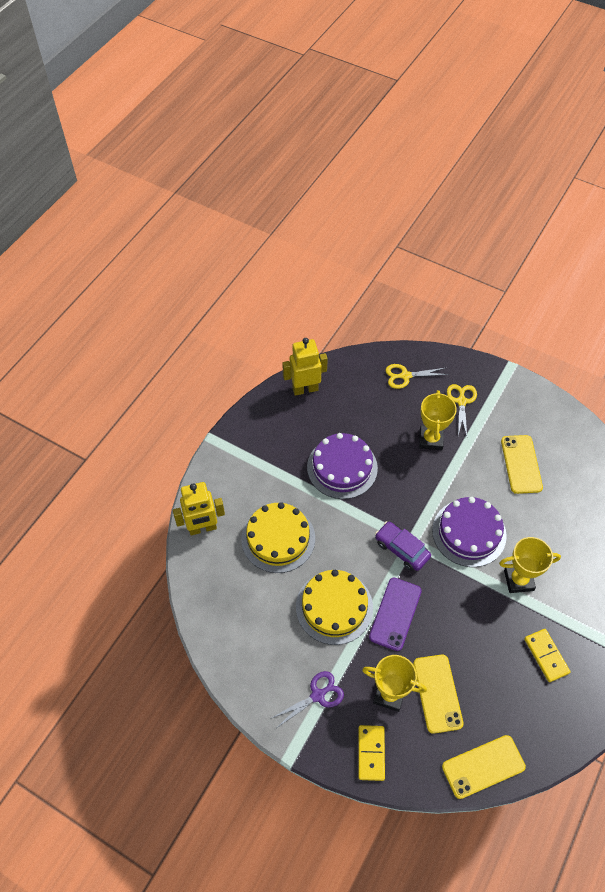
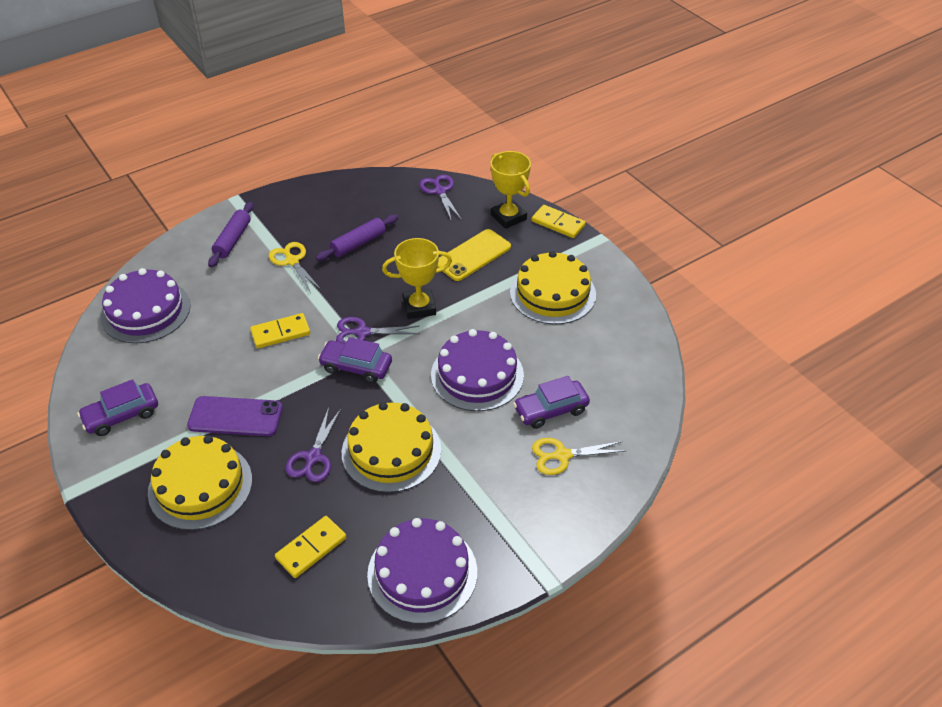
purple cake: [307,433,378,499] [432,497,507,567] = 2 -> [100,268,190,343] [367,518,477,624] [431,329,524,411] = 3
purple car: [375,521,431,571] = 1 -> [77,379,158,436] [318,337,392,383] [513,376,590,429] = 3
purple rolling pin: none = 0 -> [208,202,253,268] [316,214,398,261] = 2
purple scissors: [270,671,344,727] = 1 -> [286,408,341,482] [336,317,420,343] [419,175,461,219] = 3
yellow cake: [241,502,315,573] [296,570,373,645] = 2 -> [148,435,252,530] [342,402,441,493] [510,251,596,324] = 3
yellow domino: [358,725,385,781] [524,629,570,682] = 2 -> [250,313,310,348] [275,516,346,578] [532,205,586,238] = 3
yellow phone: [413,654,464,734] [442,735,526,799] [501,435,543,494] = 3 -> [437,229,511,281] = 1
yellow robot: [173,482,225,535] [282,338,328,396] = 2 -> none = 0
yellow trophy: [362,655,427,712] [419,390,457,450] [499,537,561,593] = 3 -> [382,238,452,319] [491,151,531,229] = 2

